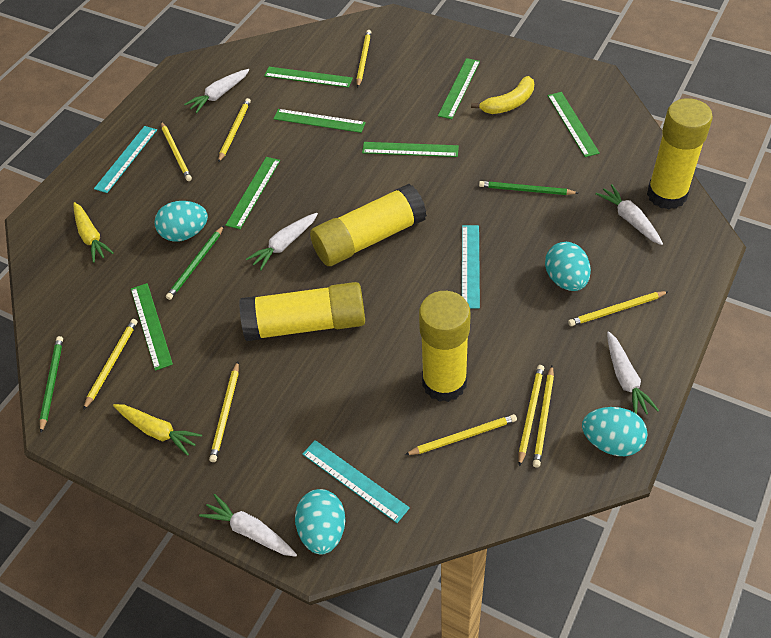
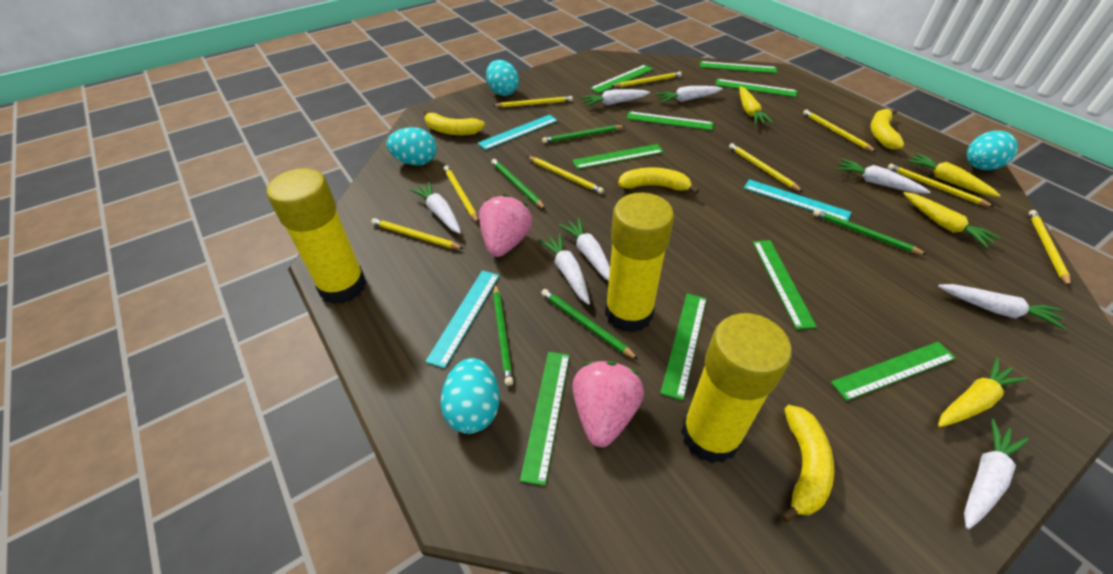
green pencil: [40,336,63,433] [166,225,224,300] [479,181,578,195] = 3 -> [491,159,545,209] [493,284,513,386] [541,289,639,360] [542,125,624,143] [813,209,927,255] = 5
green ruler: [131,283,173,371] [225,157,280,229] [264,67,353,88] [273,109,366,133] [362,142,459,157] [438,58,480,119] [548,92,600,157] = 7 -> [520,352,570,486] [572,144,664,169] [590,65,653,93] [626,111,714,130] [660,293,707,400] [700,61,777,73] [715,79,797,97] [753,240,817,329] [831,342,956,401] = 9
pink strawberry: none = 0 -> [479,194,532,257] [572,361,644,447] = 2
white carrot: [184,69,249,113] [199,494,297,557] [246,213,318,271] [595,184,663,245] [607,331,659,414] = 5 -> [410,182,461,234] [538,233,590,305] [558,218,610,281] [581,89,650,107] [655,86,723,103] [836,159,930,193] [938,284,1066,330] [964,419,1029,529] = 8
yellow banana: [471,76,534,114] = 1 -> [423,110,485,135] [618,167,699,194] [780,405,835,523] [870,109,904,149] = 4
yellow carrot: [73,202,114,263] [113,404,202,456] = 2 -> [739,86,773,125] [903,192,1000,248] [907,153,1000,197] [938,357,1028,427] = 4
yellow glue stick: [239,282,365,341] [310,184,427,266] [419,291,471,402] [647,98,713,210] = 4 -> [267,168,367,304] [605,193,674,333] [681,313,792,463] = 3

